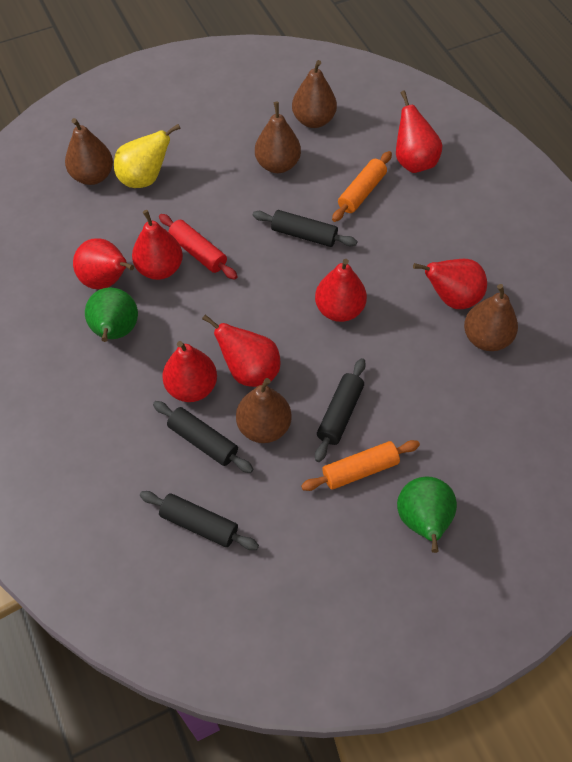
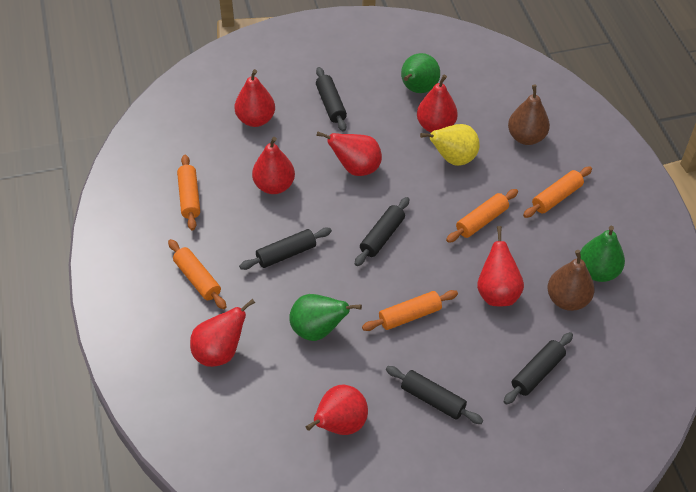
black rolling pin: [140,491,259,550] [153,401,254,473] [253,210,357,247] [315,358,366,462] = 4 -> [239,228,332,270] [316,67,347,132] [355,197,410,266] [386,366,483,424] [504,332,573,405] = 5
brown pear: [65,118,113,185] [236,378,292,443] [255,102,301,173] [292,60,337,128] [464,284,518,351] = 5 -> [508,85,550,145] [547,250,595,311] = 2
green pear: [85,287,138,342] [397,477,457,553] = 2 -> [289,294,362,341] [401,53,440,93] [580,226,625,282] = 3
orange rolling pin: [301,440,420,491] [332,151,392,222] = 2 -> [168,239,227,309] [177,155,200,231] [362,290,458,331] [446,189,518,243] [523,166,592,218] = 5
red rolling pin: [159,214,238,280] = 1 -> none = 0

